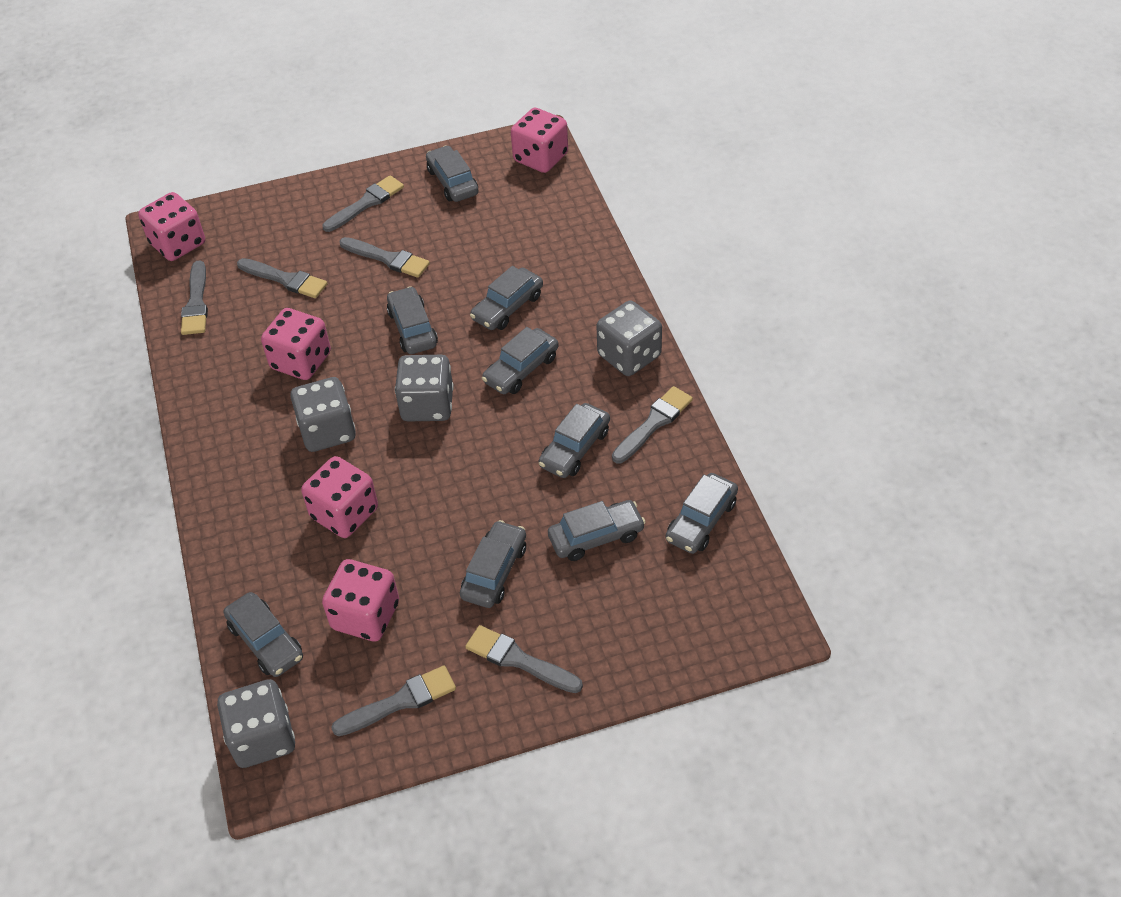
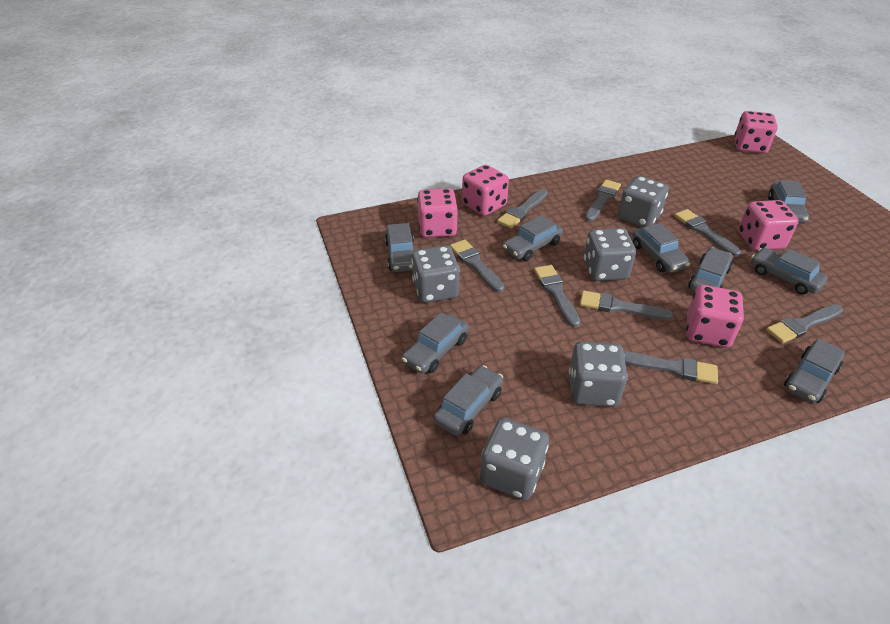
grey brush: [181,260,208,335] [237,258,328,298] [322,175,404,232] [331,666,456,736] [339,237,430,278] [465,625,583,693] [612,386,693,463] = 7 -> [450,240,505,292] [497,189,548,229] [534,265,580,327] [580,290,673,320] [585,180,621,222] [624,351,718,384] [674,209,741,257] [766,304,843,343] = 8
grey dice: [217,679,295,768] [290,377,356,452] [395,355,454,421] [596,300,662,376] = 4 -> [411,245,460,303] [480,418,549,500] [569,341,628,407] [584,228,636,281] [618,176,669,227] = 5

